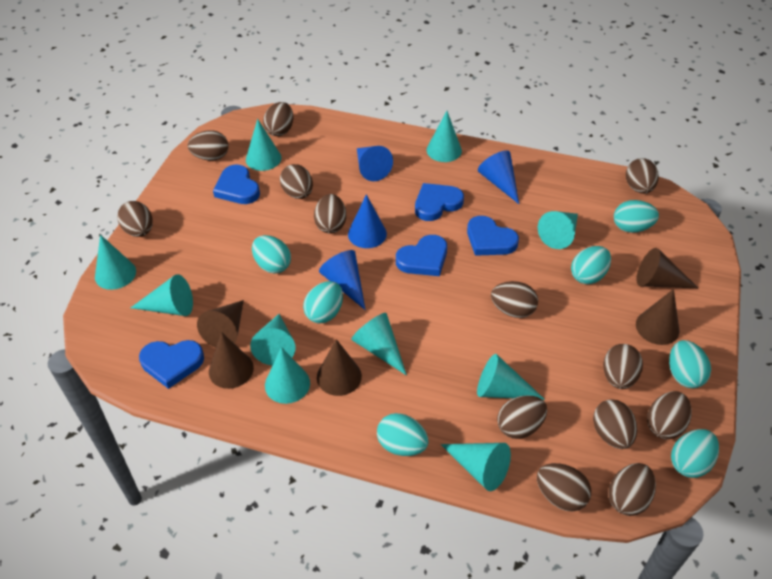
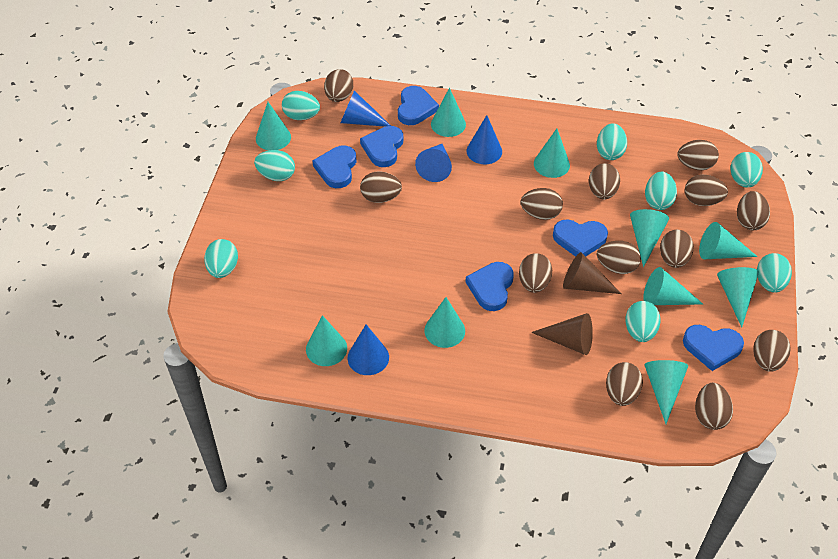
blue heart: [139,340,204,389] [213,165,260,204] [396,235,447,276] [415,183,464,221] [467,216,519,256] = 5 -> [312,146,356,188] [360,126,403,167] [398,86,439,125] [465,262,514,311] [553,219,608,257] [683,325,744,371] = 6
brown cone: [197,300,244,348] [209,332,254,389] [317,339,362,396] [636,289,680,345] [637,248,698,288] = 5 -> [531,313,593,355] [563,252,622,294] = 2
turquoise egg: [252,235,291,274] [303,281,343,323] [377,413,428,456] [571,246,611,284] [614,200,659,233] [669,340,711,388] [671,429,719,478] = 7 -> [204,239,238,278] [254,150,295,181] [282,91,320,120] [597,123,627,160] [625,301,661,342] [645,172,677,210] [730,152,763,188] [757,253,792,293] = 8

